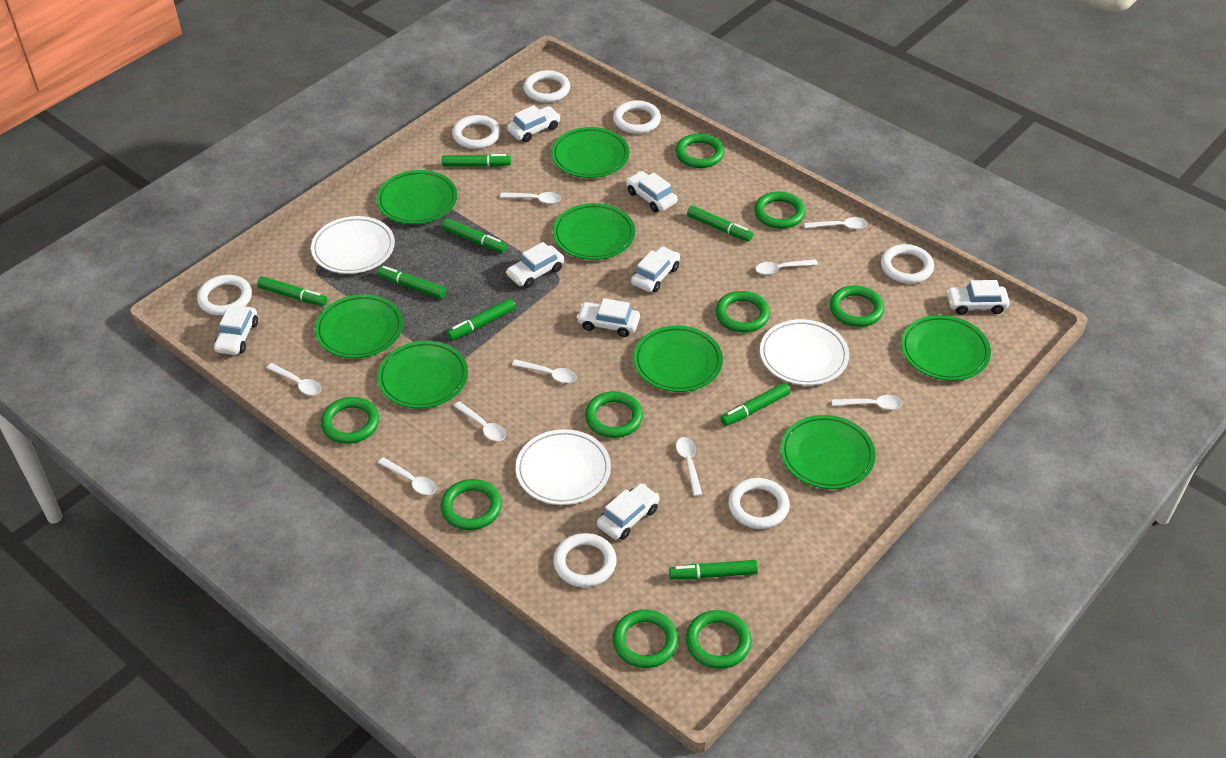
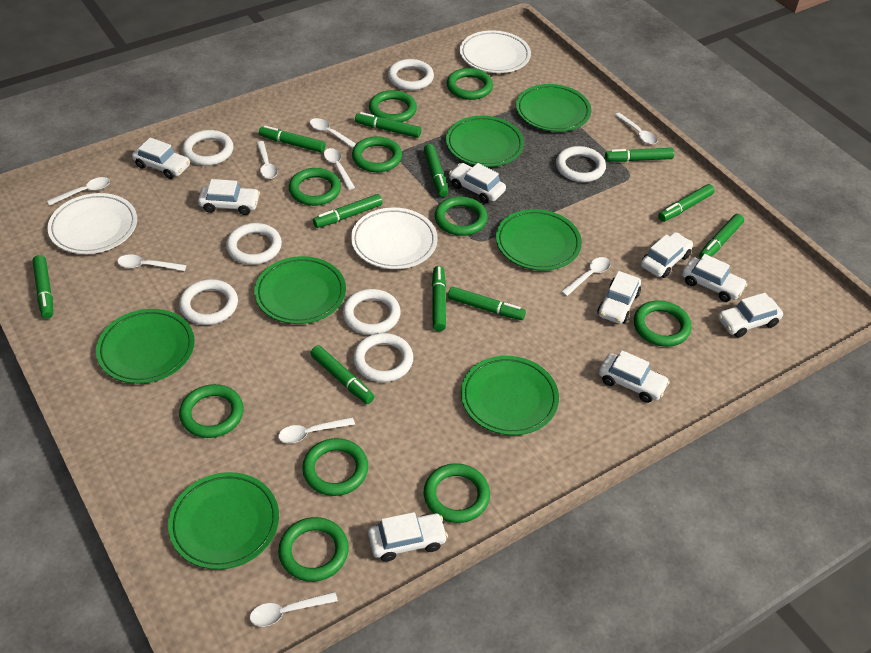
green marker: [257,276,327,306] [378,266,446,299] [442,154,511,167] [442,218,507,253] [447,298,516,340] [669,560,758,580] [687,206,753,241] [720,383,791,426] = 8 -> [32,255,53,319] [259,125,326,153] [310,345,374,404] [313,194,383,228] [355,112,421,138] [424,144,448,197] [432,266,446,331] [448,287,526,320] [605,148,674,162] [658,184,715,222] [699,214,744,258] = 11
green plate: [315,294,403,358] [376,170,457,224] [377,341,468,409] [551,127,629,178] [553,203,635,260] [634,325,723,392] [780,415,876,489] [901,315,991,381] = 8 -> [96,309,195,384] [168,472,279,570] [254,256,346,324] [446,116,524,167] [461,356,559,435] [496,209,582,271] [516,84,592,132] = 7
green ring: [321,397,379,444] [441,479,502,530] [585,391,643,438] [612,610,678,668] [675,133,724,168] [686,610,751,669] [715,291,770,332] [754,192,805,229] [830,286,884,327] = 9 -> [179,384,244,438] [278,517,349,582] [289,168,341,206] [302,438,368,496] [352,136,402,172] [369,90,417,122] [424,463,490,523] [435,196,488,236] [447,68,493,100] [634,300,692,347] = 10
white car: [214,305,258,355] [506,242,564,288] [507,105,561,142] [577,298,640,337] [597,483,660,540] [626,171,677,212] [631,247,680,292] [946,280,1010,315] = 8 -> [132,137,190,179] [198,179,260,215] [368,512,448,562] [449,163,506,203] [597,271,641,324] [599,350,670,403] [641,232,693,278] [682,254,748,302] [718,293,783,338] = 9

